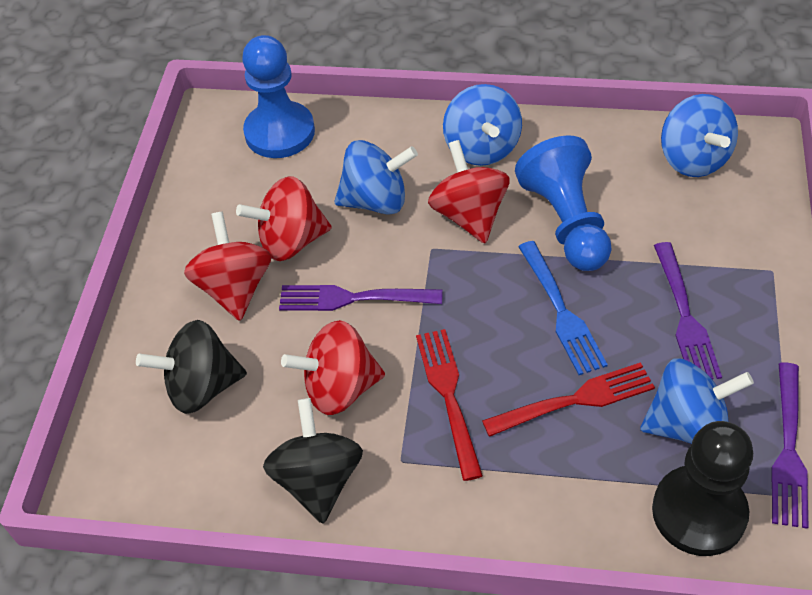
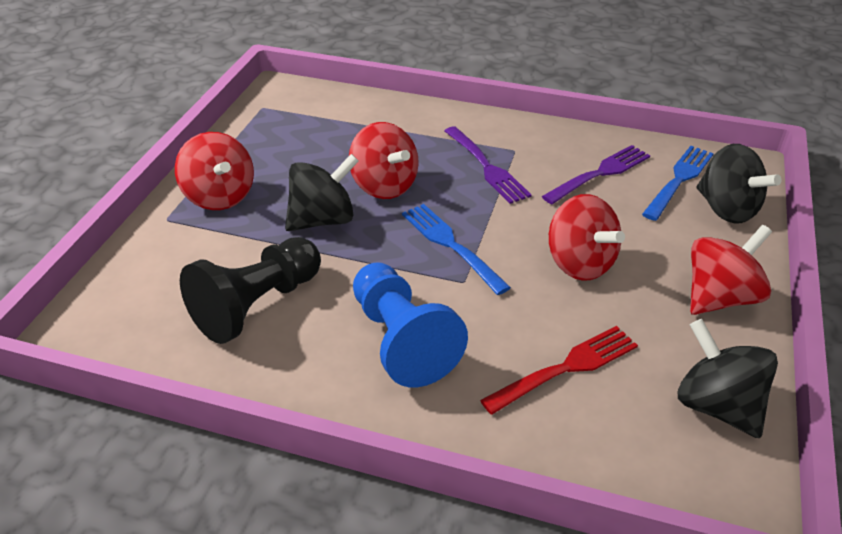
black spinning top: [136,320,247,414] [263,398,363,524] = 2 -> [285,154,359,231] [678,319,778,438] [697,144,781,224] = 3
blue fork: [518,241,608,375] = 1 -> [402,204,511,295] [642,146,714,221] = 2
blue pawn: [242,35,315,158] [515,135,612,271] = 2 -> [353,262,468,387] = 1
blue spinning top: [334,140,418,214] [443,84,522,166] [640,359,754,444] [661,94,738,177] = 4 -> none = 0
purple fork: [279,285,443,311] [654,242,722,380] [772,363,809,529] = 3 -> [445,126,532,204] [542,145,651,204] = 2
red fork: [416,329,483,481] [482,362,655,437] = 2 -> [480,326,638,415] = 1

